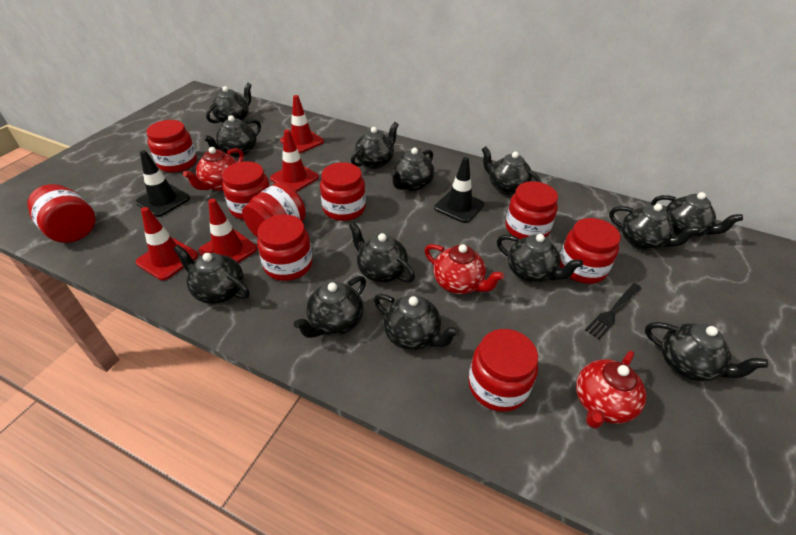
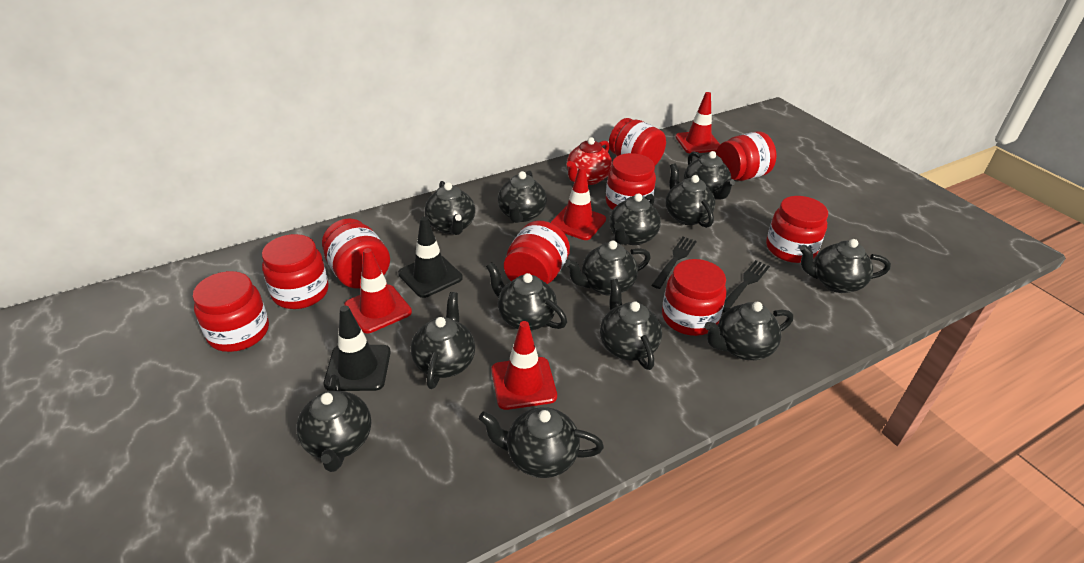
black fork: [585,283,641,340] = 1 -> [652,237,697,289] [722,260,770,313] = 2
red teapot: [183,147,244,191] [425,244,504,294] [576,351,646,428] = 3 -> [567,137,612,185] = 1

